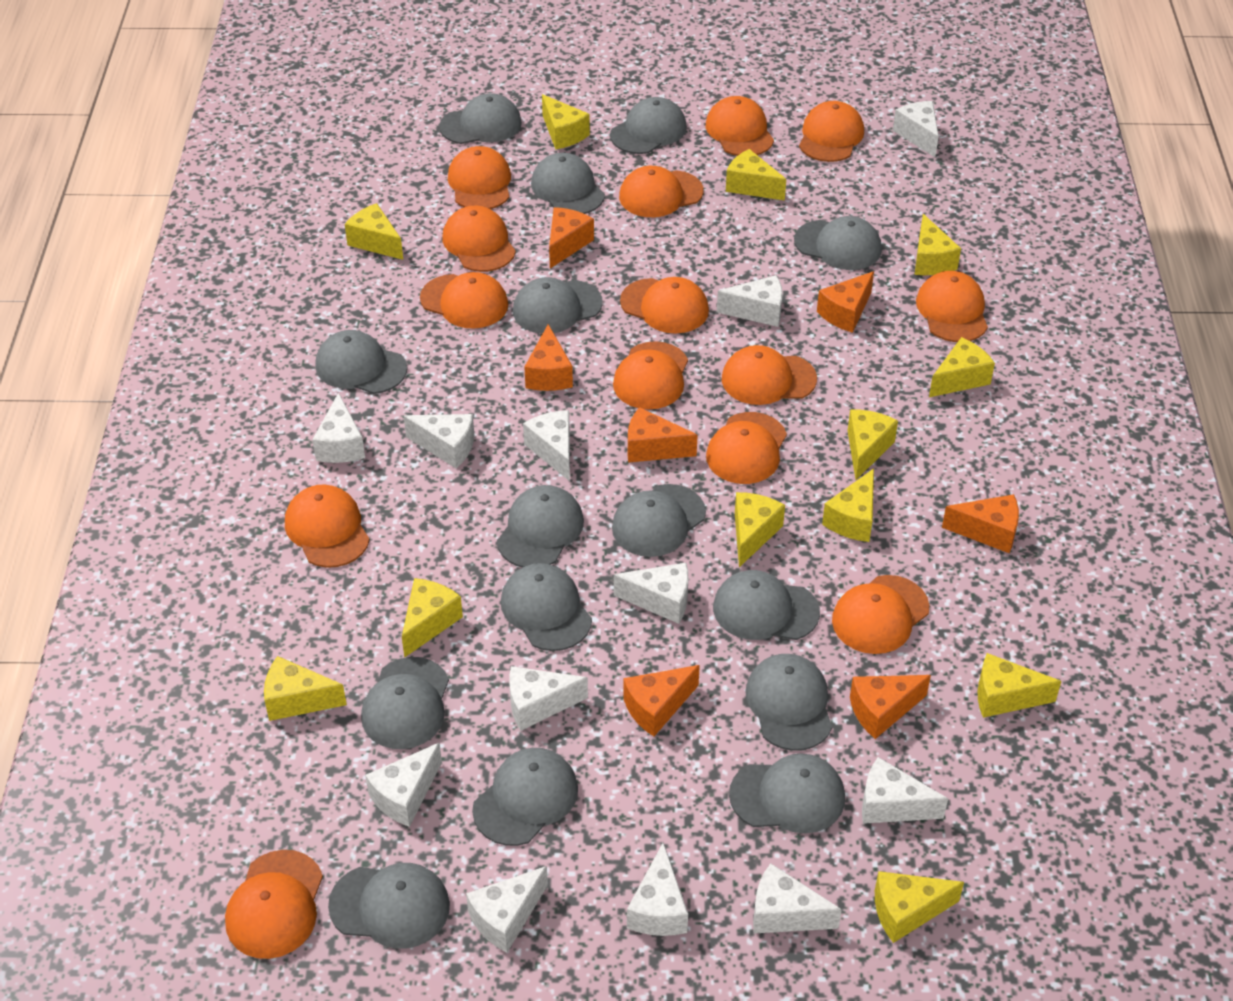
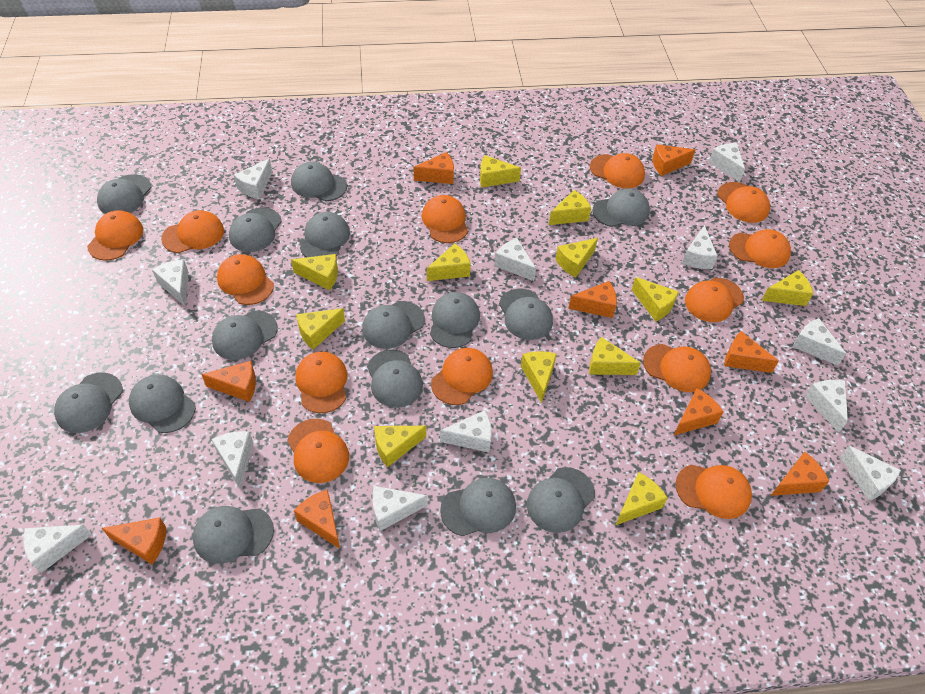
orange cap: [225,850,323,959] [285,485,370,568] [420,272,508,329] [442,206,516,272] [448,146,511,209] [613,341,688,409] [619,166,704,217] [620,277,709,334] [706,96,774,156] [706,412,787,484] [722,345,817,405] [799,101,864,162] [832,575,929,654] [916,271,988,342] = 14 -> [87,210,143,261] [161,210,224,253] [217,254,274,305] [287,419,349,483] [295,352,347,413] [422,195,468,243] [431,348,493,405] [590,153,645,188] [643,344,711,392] [676,465,752,519] [685,278,744,322] [717,182,770,223] [729,229,791,268] = 13
orange cheese: [524,324,573,391] [549,207,594,268] [623,665,700,736] [628,407,697,463] [817,271,874,333] [850,675,931,739] [942,494,1019,553] = 7 -> [102,517,167,564] [201,361,256,402] [294,490,340,549] [414,152,454,184] [568,281,617,318] [653,144,695,176] [673,388,724,436] [724,331,779,373] [771,452,829,496] = 9

